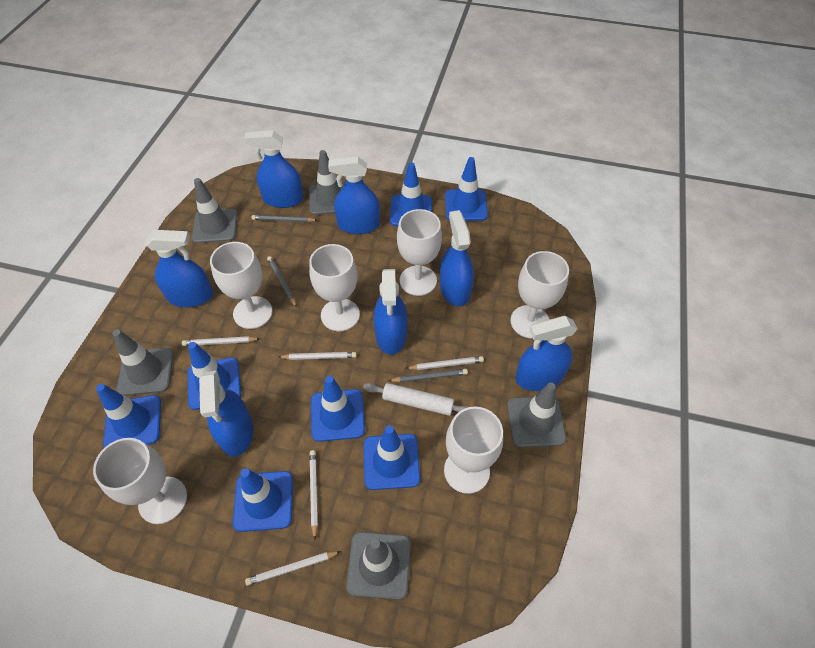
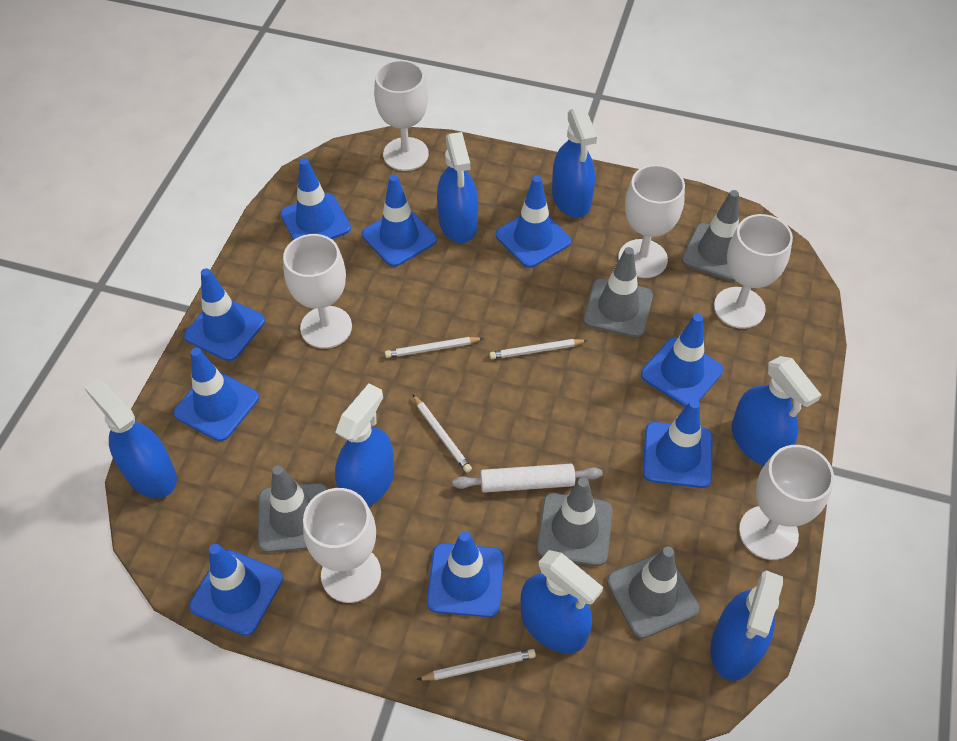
blue traffic cone: [96,384,161,448] [187,342,241,410] [233,468,293,532] [311,376,365,442] [363,425,420,490] [390,163,432,226] [445,157,488,221] = 7 -> [174,348,259,441] [184,268,265,361] [189,544,283,636] [280,158,351,240] [362,175,437,267] [427,531,504,617] [496,176,571,268] [641,314,723,407] [643,399,712,488] = 9
grey pencil: [251,215,317,222] [267,256,297,308] [388,369,468,383] = 3 -> none = 0
white pencil: [182,336,260,346] [245,551,341,586] [278,352,357,360] [309,450,318,540] [405,356,484,370] = 5 -> [385,337,484,358] [412,394,472,473] [417,649,536,680] [489,339,588,359] = 4

